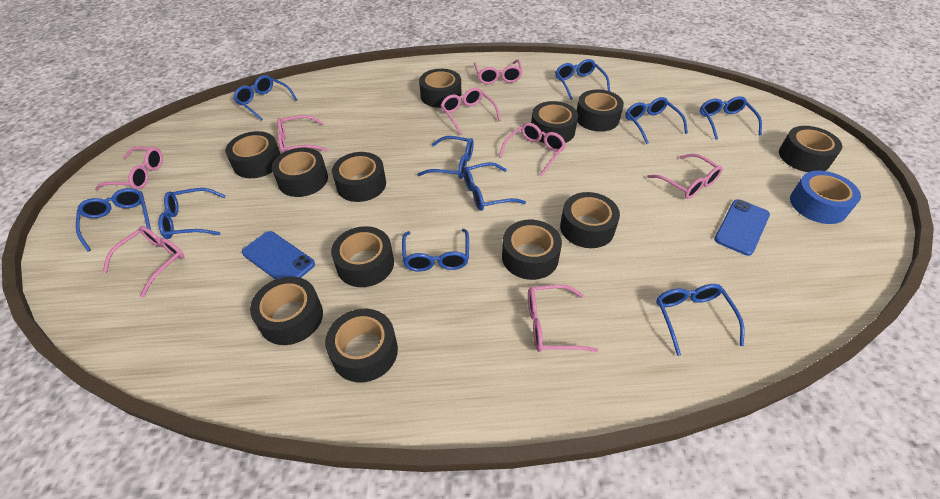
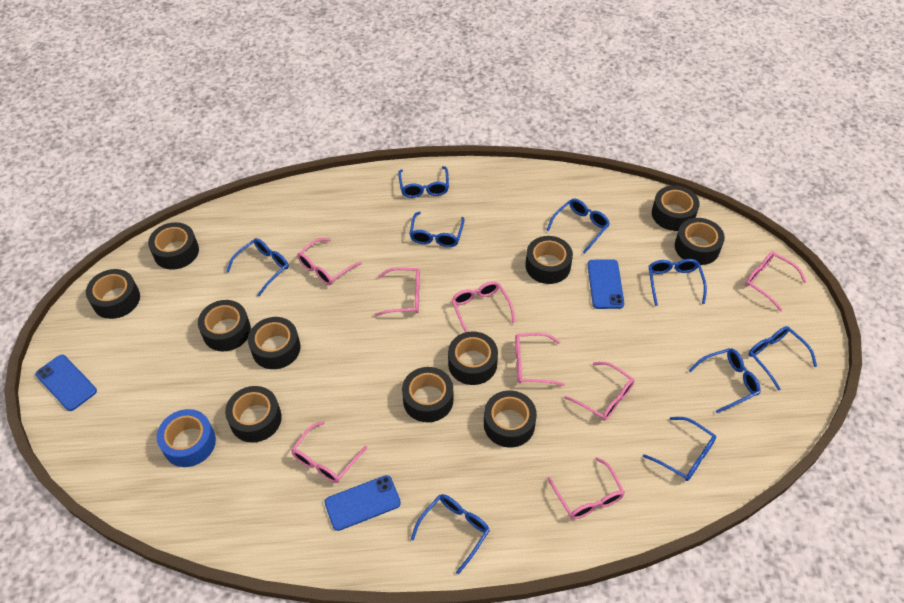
black tape: [225,131,280,178] [250,277,323,345] [272,148,328,197] [325,309,398,383] [331,226,394,287] [332,152,386,202] [419,69,462,108] [502,220,562,280] [531,101,578,143] [560,192,620,248] [577,90,624,132] [779,126,842,172] = 12 -> [86,269,140,319] [148,222,199,270] [198,300,251,351] [225,386,282,443] [248,317,301,369] [402,367,453,422] [448,331,498,385] [484,390,537,447] [525,236,573,284] [652,186,700,231] [675,218,725,265] = 11
blue glasses: [76,188,151,252] [158,188,226,239] [233,75,297,121] [402,229,469,272] [417,136,474,179] [463,162,526,211] [555,59,610,100] [625,97,688,144] [656,284,745,356] [700,96,762,140] = 10 -> [226,238,289,296] [398,166,449,198] [409,212,465,247] [411,494,490,575] [546,199,610,254] [643,417,716,481] [649,259,707,306] [689,348,761,413] [748,326,817,391] = 9
blue phone: [242,231,315,280] [714,200,770,256] = 2 -> [36,355,97,411] [325,475,401,531] [587,259,624,309] = 3

